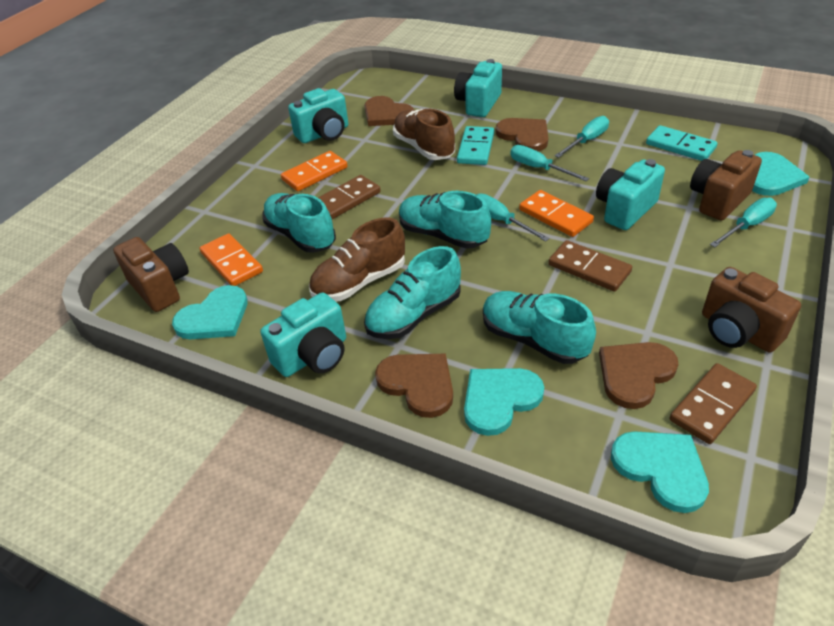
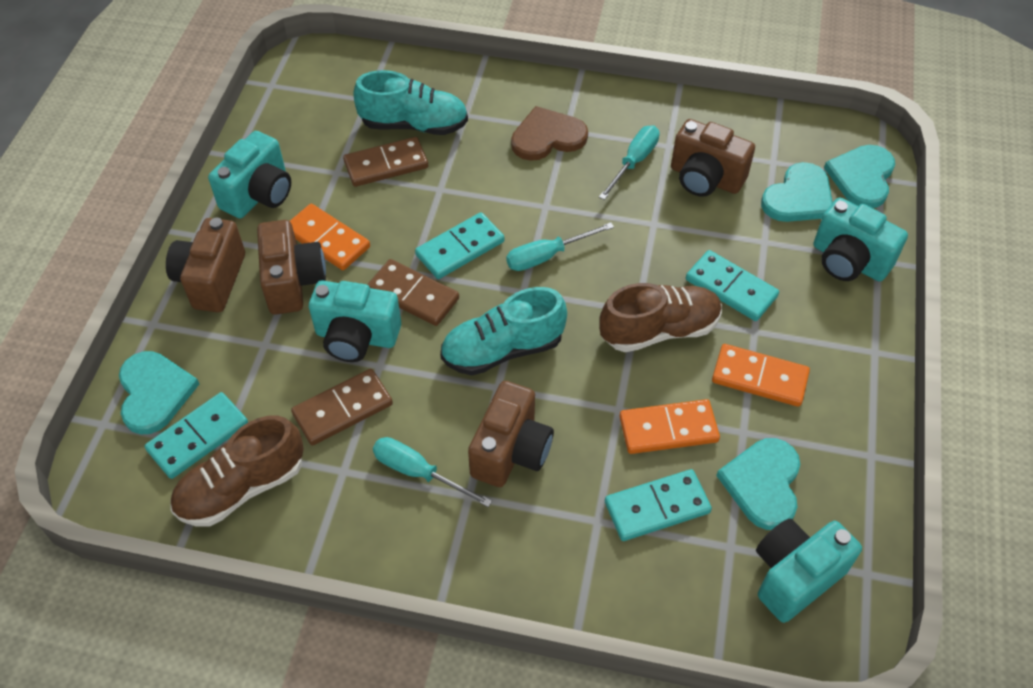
brown camera: [113,237,189,312] [690,150,762,221] [702,267,801,353] = 3 -> [166,218,245,312] [257,220,326,315] [468,381,554,487] [671,119,755,197] = 4
brown heart: [364,96,414,126] [375,354,453,418] [496,118,548,152] [599,342,678,409] = 4 -> [511,106,588,161] = 1
turquoise domino: [457,126,494,165] [646,125,718,161] = 2 -> [145,392,248,479] [415,212,505,279] [605,469,712,541] [686,250,779,321] = 4
turquoise screwdriver: [476,194,550,242] [510,145,589,181] [555,116,609,158] [710,197,777,247] = 4 -> [373,437,492,507] [506,222,614,271] [599,126,659,200] = 3
turquoise shoe: [262,193,336,253] [364,246,461,339] [399,191,491,249] [483,291,596,364] = 4 -> [353,70,468,135] [440,287,567,375] = 2

